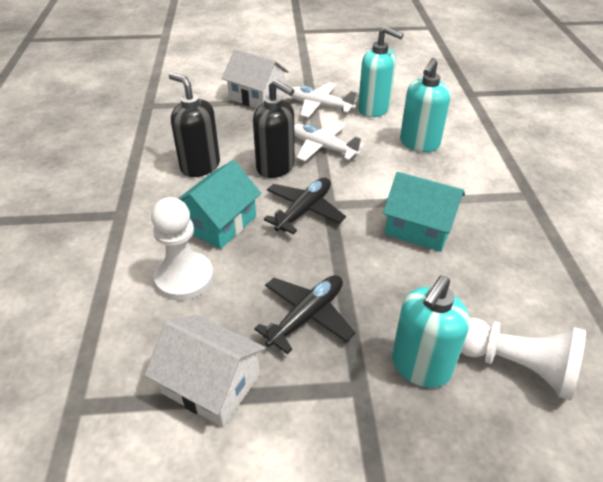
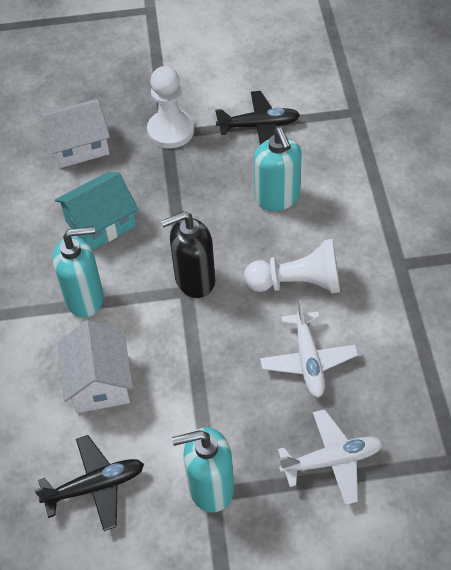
black soap dispenser: [169,73,220,177] [253,79,295,178] = 2 -> [161,211,215,298] = 1
turquoise house: [178,160,261,249] [383,172,465,252] = 2 -> [55,172,138,250] = 1

